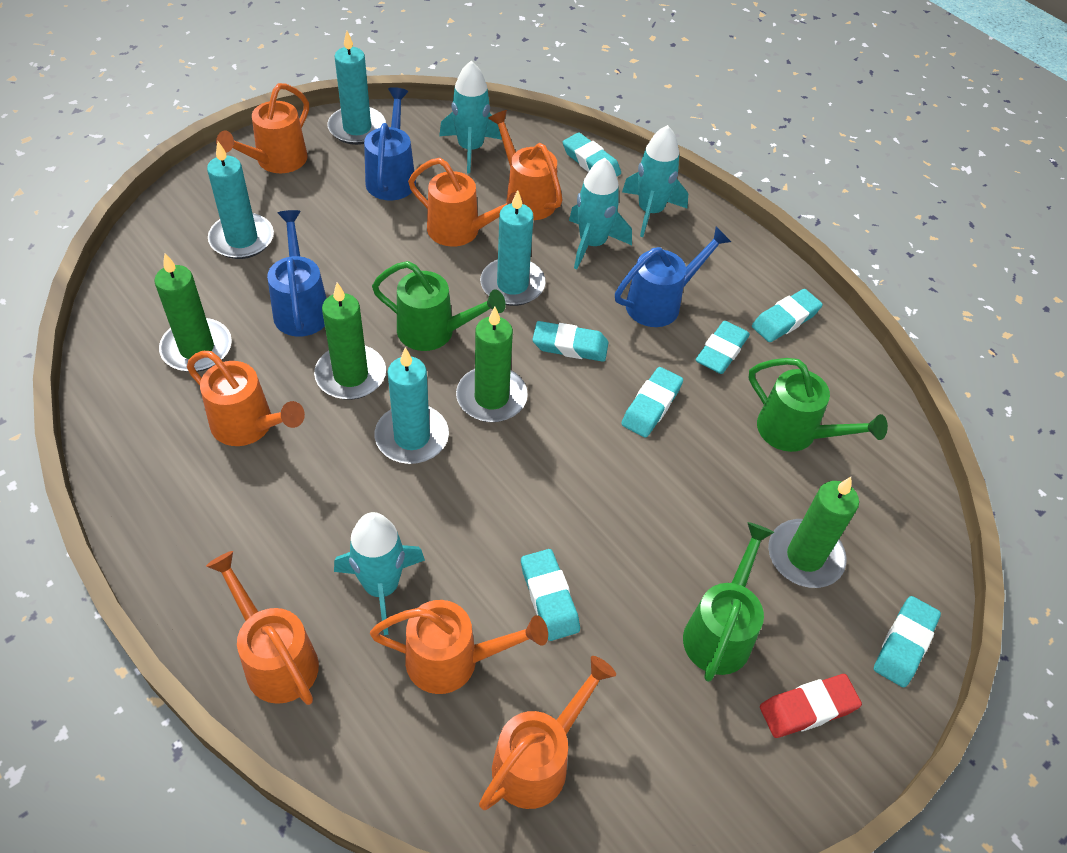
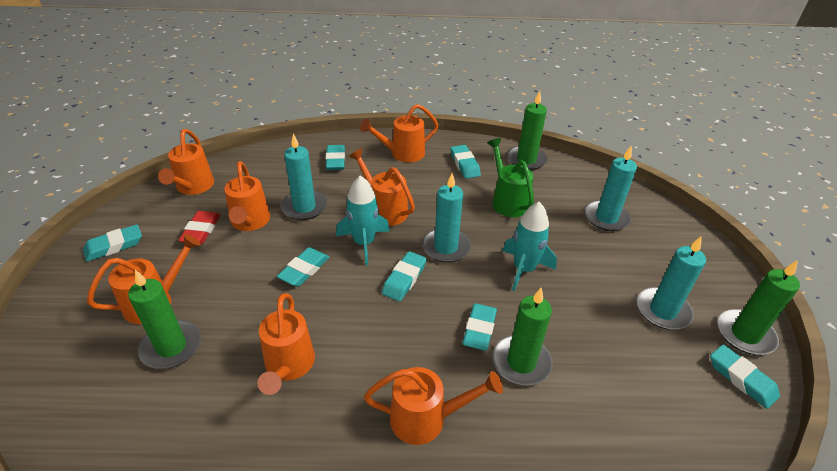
blue watering can: [267,210,327,337] [364,87,416,200] [615,227,731,327] = 3 -> none = 0
green watering can: [372,261,506,351] [683,522,774,682] [749,358,888,452] = 3 -> [487,138,534,217] = 1
turquoise rocket: [334,512,425,635] [439,61,502,174] [569,158,632,269] [622,125,688,237] = 4 -> [336,176,390,265] [503,202,557,291] = 2

